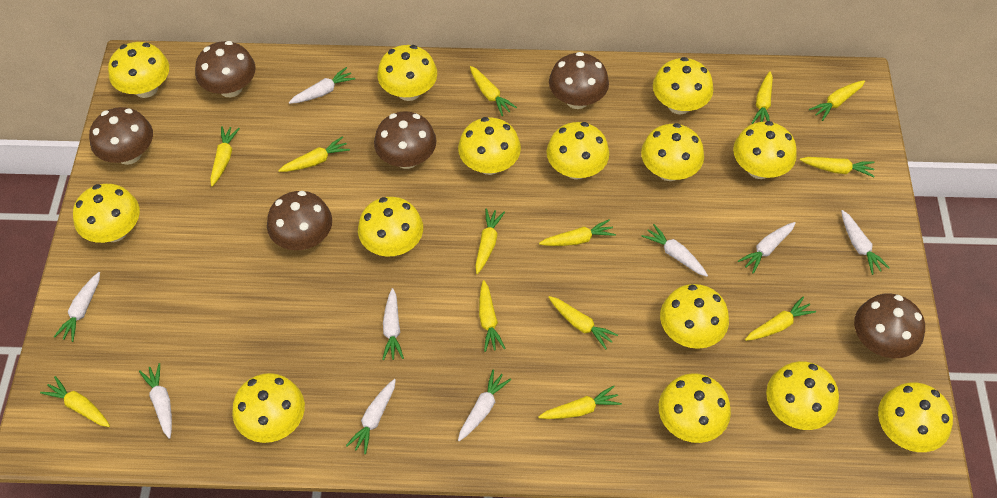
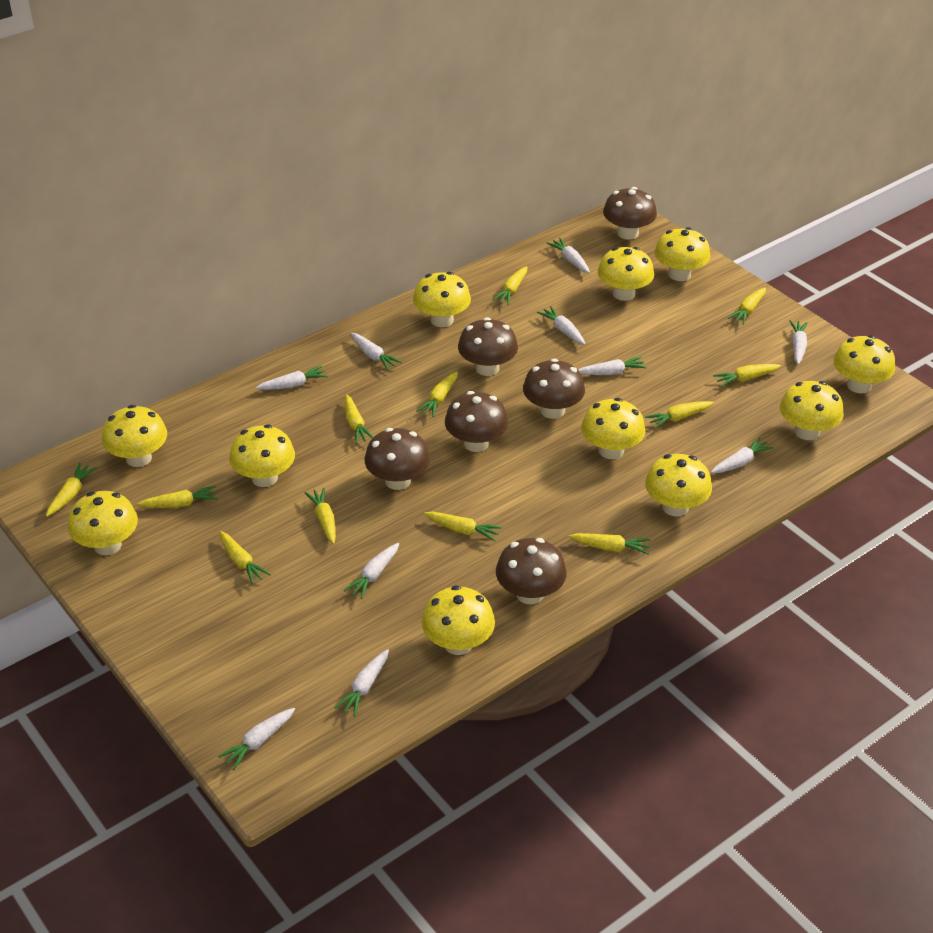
white carrot: [54,272,100,342] [139,363,172,439] [288,67,355,104] [346,379,396,454] [382,288,404,360] [458,370,511,441] [641,224,708,277] [738,222,796,274] [841,210,890,275] = 9 -> [218,708,295,770] [256,366,328,390] [335,649,389,716] [344,543,399,599] [350,333,402,370] [537,306,586,345] [546,238,590,273] [578,356,647,375] [711,437,774,474] [790,320,808,364] = 10
yellow carrot: [40,376,110,427] [210,126,240,186] [278,137,350,172] [470,66,517,116] [475,208,505,274] [479,280,505,352] [538,385,622,419] [539,219,616,246] [548,296,618,350] [745,296,816,341] [752,71,773,124] [800,157,875,177] [809,80,865,121] = 13 -> [46,463,97,517] [137,486,218,508] [220,531,271,584] [305,488,336,544] [345,394,374,444] [416,372,458,417] [424,512,502,541] [492,266,527,305] [569,533,650,554] [645,401,714,428] [713,364,781,387] [728,287,766,325] = 12
yellow mushroom: [73,184,140,243] [108,42,169,98] [232,373,305,443] [358,197,423,256] [377,45,437,101] [458,117,521,175] [547,122,609,179] [641,123,704,181] [653,57,713,114] [659,373,731,443] [660,284,729,349] [733,121,797,179] [766,361,839,430] [878,382,953,452] = 14 -> [68,491,138,555] [102,405,167,467] [229,425,295,487] [413,272,471,327] [422,585,495,655] [581,398,646,459] [598,247,654,301] [645,454,712,516] [654,227,710,281] [780,381,844,440] [833,335,895,393] = 11

